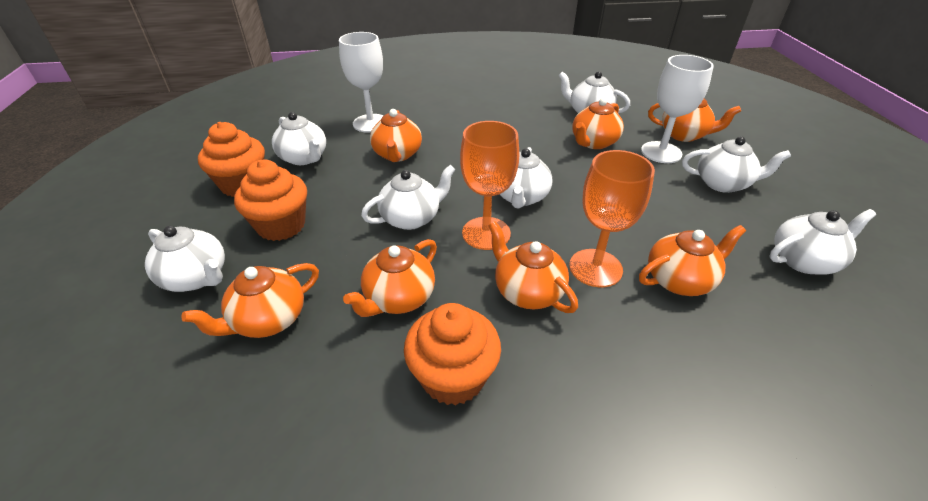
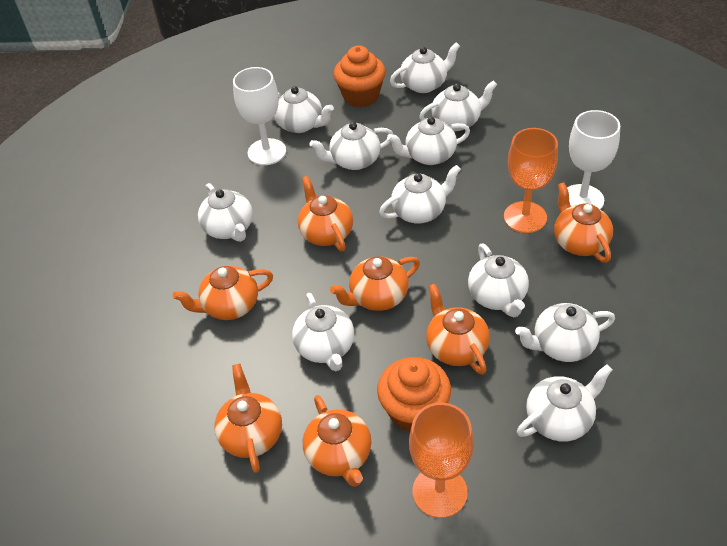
orange cupcake: [198,122,265,197] [234,159,307,241] [404,303,501,405] = 3 -> [334,45,386,107] [377,357,451,432] = 2
white teapot: [145,226,225,292] [272,112,326,165] [361,165,456,230] [499,147,552,209] [558,71,630,113] [682,136,791,193] [770,209,876,275] = 7 -> [198,183,253,242] [274,86,334,133] [292,293,354,371] [310,122,393,170] [379,165,461,224] [387,117,470,165] [390,42,460,93] [419,80,497,131] [468,244,529,317] [515,303,615,362] [517,364,612,442] = 11

